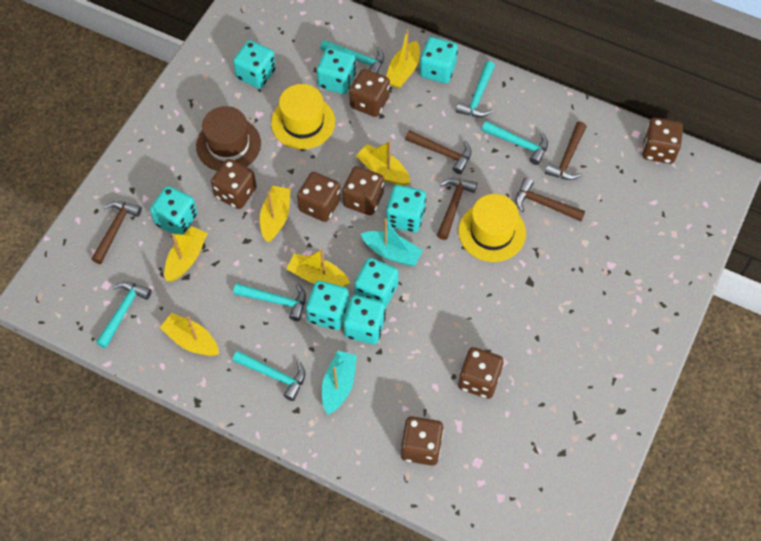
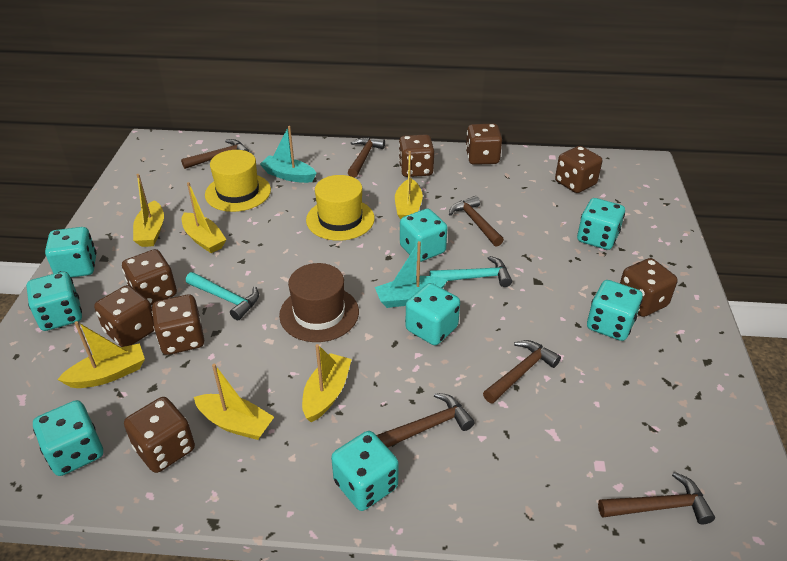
brown dice: [211,159,257,209] [297,172,341,222] [342,166,384,216] [349,69,390,117] [401,416,444,466] [458,347,504,399] [642,118,683,164] = 7 -> [94,285,154,347] [122,249,177,305] [124,397,195,473] [152,294,204,355] [399,134,434,177] [466,124,502,165] [555,146,602,193] [620,258,678,317] = 8
brown hammer: [91,201,142,264] [405,130,472,174] [437,178,477,240] [516,178,585,221] [545,122,587,180] = 5 -> [181,139,249,169] [348,137,385,178] [376,393,475,448] [449,196,504,247] [483,340,561,403] [598,472,715,525] = 6
turquoise hammer: [96,282,152,348] [233,283,306,321] [233,350,305,401] [320,40,384,73] [456,61,495,117] [482,121,548,165] = 6 -> [186,272,259,320] [429,256,512,287] = 2

